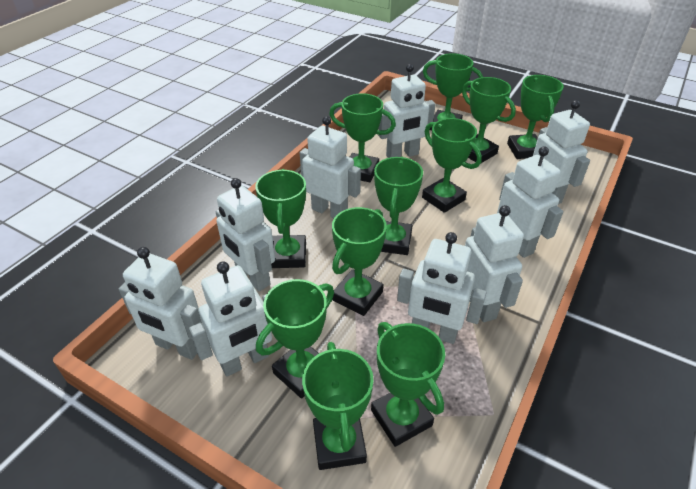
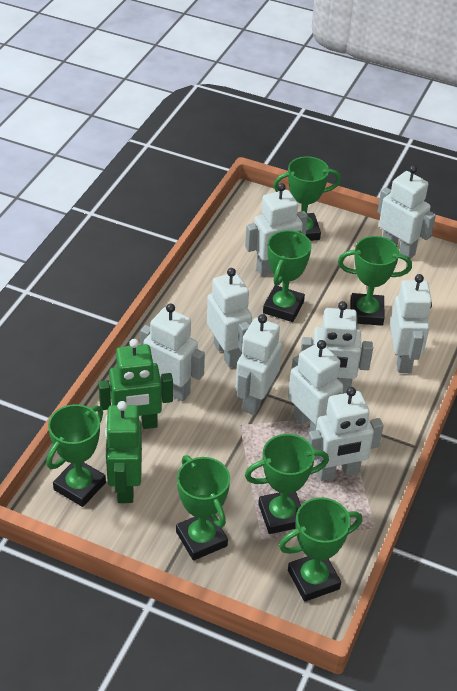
green robot: none = 0 -> [98,339,173,429] [105,401,142,503] = 2
green trophy: [255,169,306,268] [256,279,334,398] [302,342,374,470] [329,93,396,182] [332,207,387,316] [371,322,445,447] [374,157,423,255] [422,118,482,213] [423,53,483,130] [462,77,516,163] [507,75,564,159] = 11 -> [46,404,106,507] [176,455,230,561] [245,434,329,534] [263,230,311,322] [273,156,341,241] [279,497,362,602] [338,236,412,326] = 7

